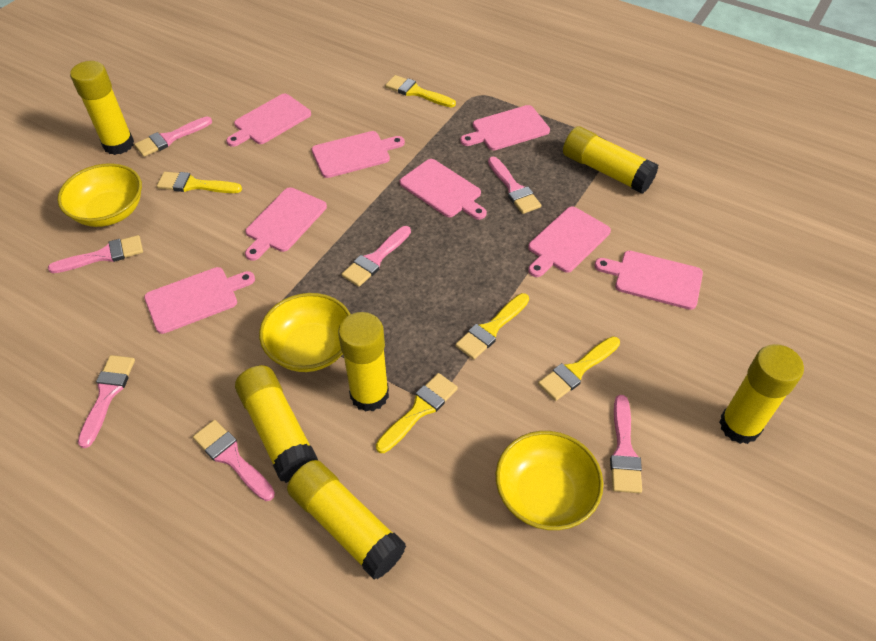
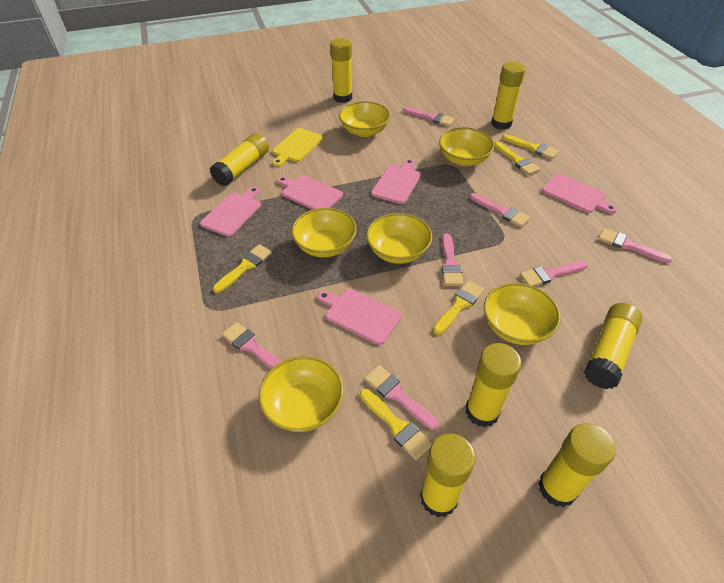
pink cutting board: [144,267,255,334] [226,94,311,147] [245,187,327,261] [312,131,405,178] [400,159,487,220] [460,105,550,150] [528,206,611,277] [594,251,703,310] = 8 -> [200,187,261,237] [277,175,343,210] [318,289,402,345] [371,159,421,204] [542,173,617,214] = 5
yellow bowl: [58,163,142,227] [259,293,351,372] [496,431,603,530] = 3 -> [259,356,344,432] [291,208,357,257] [339,101,390,137] [366,213,432,264] [439,127,495,166] [484,283,560,345] = 6
yellow cutting board: none = 0 -> [272,128,324,167] = 1
yellow glue stick: [70,61,134,155] [235,365,319,483] [287,460,406,579] [338,312,389,412] [563,126,659,194] [719,344,804,444] = 6 -> [210,133,269,186] [330,38,352,103] [420,433,475,517] [466,343,521,427] [491,62,525,130] [538,423,616,507] [584,303,643,389] = 7

